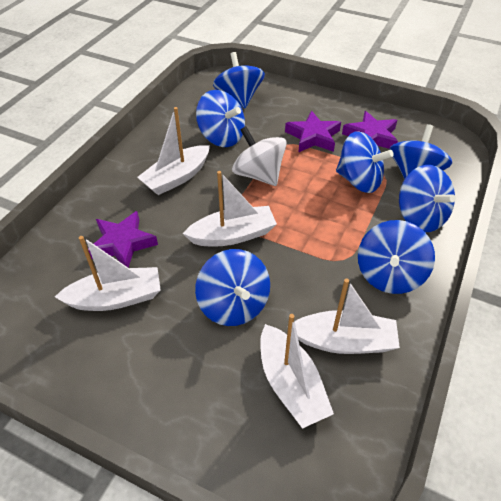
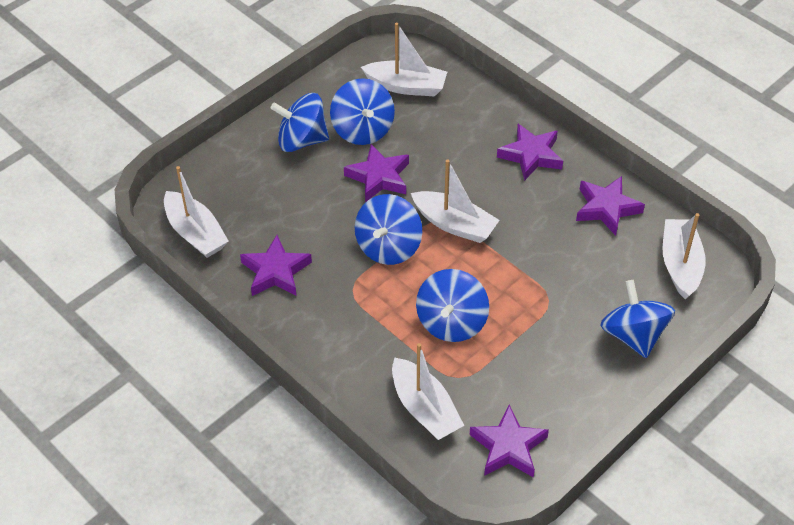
blue spinning top: [195,249,270,326] [196,90,245,147] [213,52,265,109] [336,131,394,193] [358,220,435,294] [389,124,452,179] [399,165,456,232] = 7 -> [271,93,329,152] [330,78,395,145] [355,194,422,265] [416,269,489,342] [600,280,675,358] = 5
purple star: [88,211,158,267] [285,111,341,153] [342,111,398,149] = 3 -> [240,235,312,296] [344,144,409,202] [470,405,549,478] [497,124,563,181] [576,176,645,236] = 5
white spinning top: [232,126,287,186] = 1 -> none = 0

